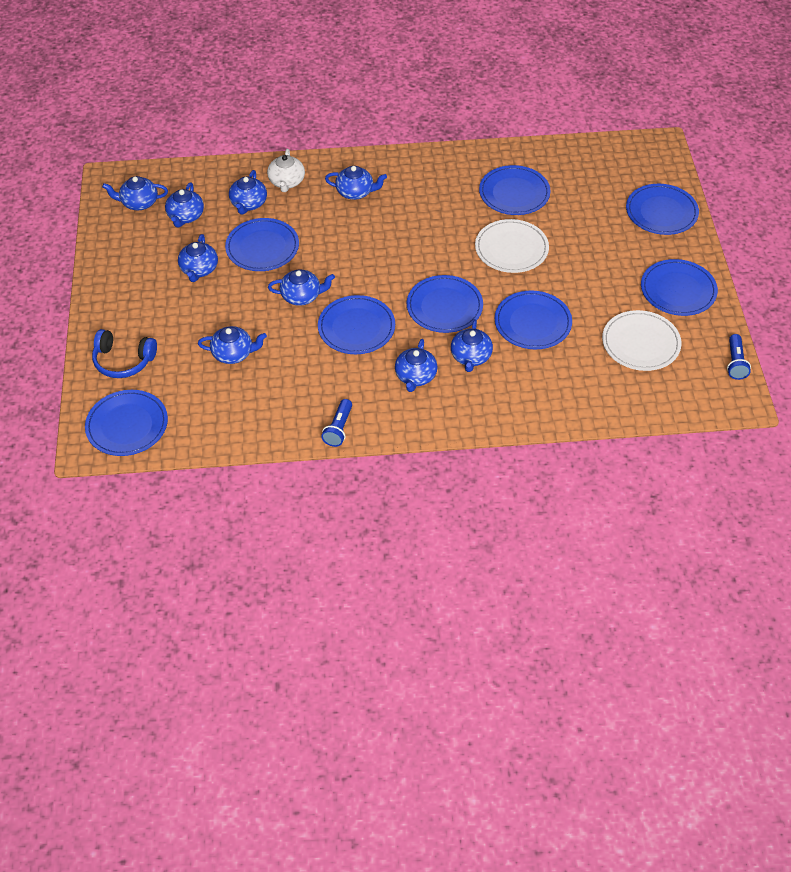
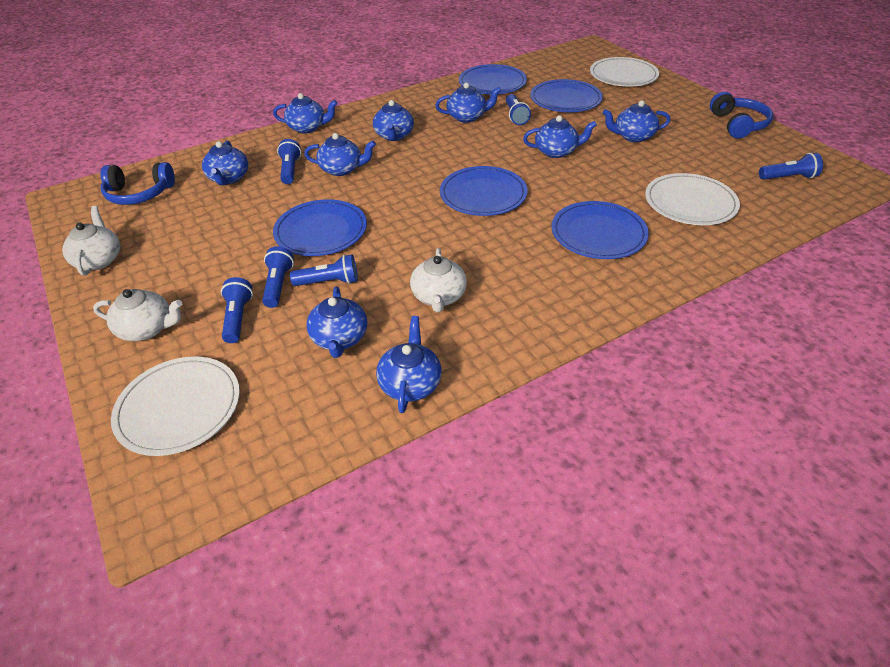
blue flashlight: [321,399,352,447] [727,334,751,380] = 2 -> [221,277,253,343] [262,246,294,308] [277,139,301,184] [290,254,358,286] [506,94,531,125] [759,153,823,180] = 6
blue headphones: [92,329,157,378] = 1 -> [100,162,175,205] [710,92,773,139] = 2
blue plate: [85,390,168,456] [225,218,299,271] [318,295,395,354] [407,275,483,333] [479,165,550,215] [495,291,572,349] [626,184,699,235] [641,259,718,316] = 8 -> [273,199,367,256] [440,166,528,216] [459,64,527,94] [530,79,603,112] [551,201,649,259] = 5
white plate: [475,219,549,273] [602,310,681,371] = 2 -> [111,356,240,456] [590,57,659,86] [645,173,740,225] = 3
white teapot: [267,149,305,192] = 1 -> [62,206,120,275] [93,289,182,341] [410,248,467,312] = 3

